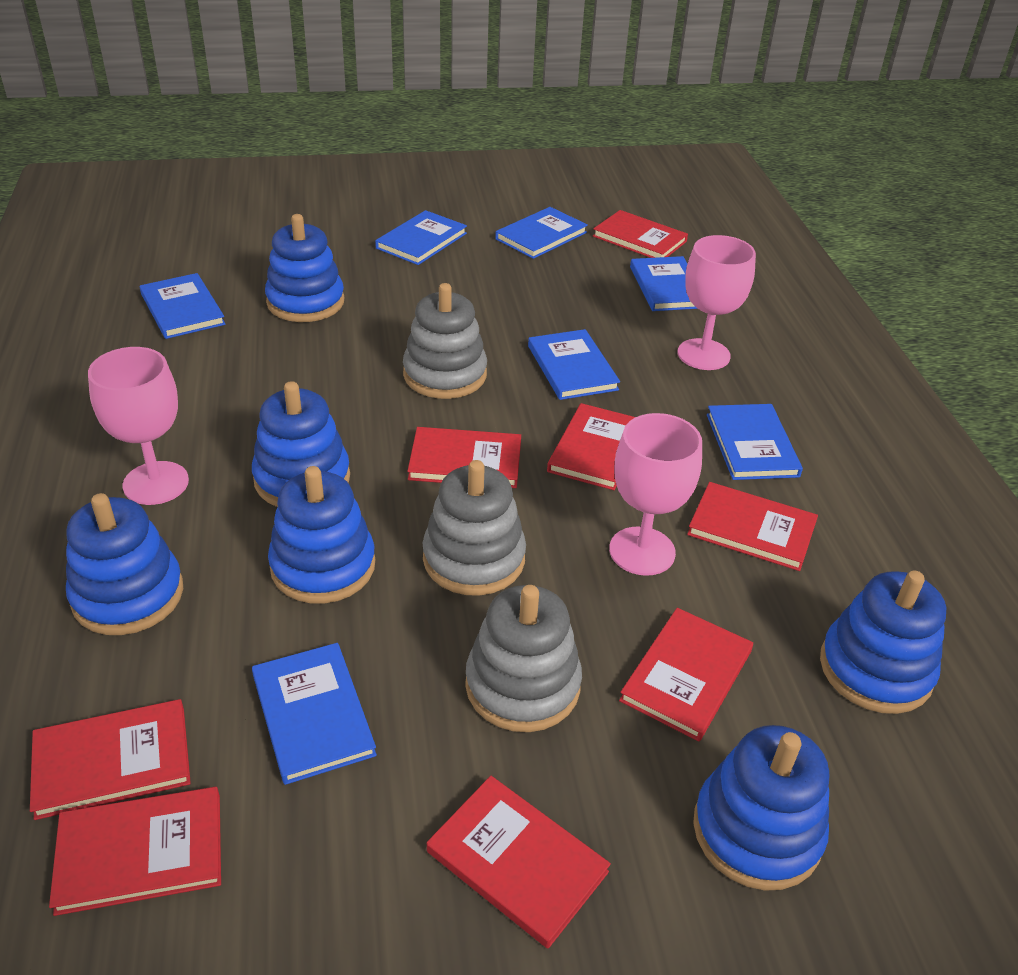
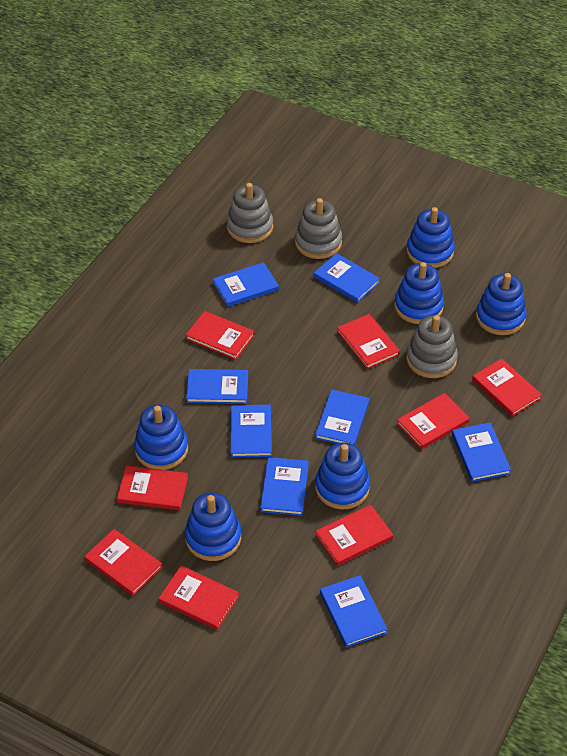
blue book: [140,273,226,339] [252,643,377,785] [375,210,467,265] [495,207,588,259] [528,329,620,400] [630,256,698,311] [707,404,803,480] = 7 -> [186,369,248,404] [213,262,279,307] [231,405,272,458] [260,457,309,516] [314,253,380,303] [315,389,370,445] [320,575,388,648] [452,422,511,482] = 8
pink goblet: [88,347,189,505] [609,413,702,576] [678,235,756,370] = 3 -> none = 0

